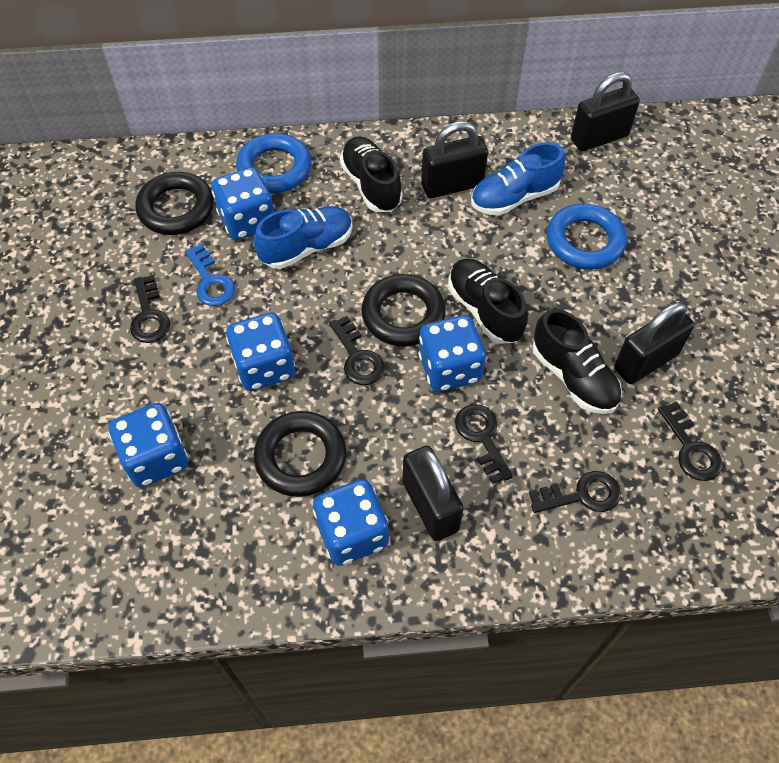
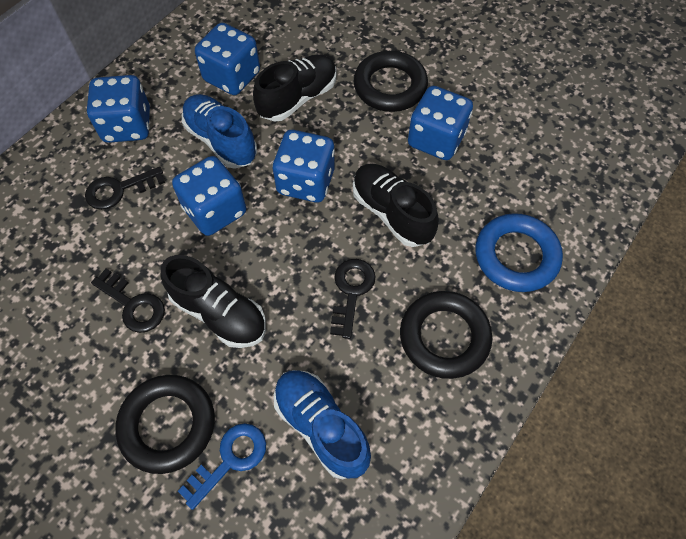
black key: [130,275,170,343] [329,316,385,385] [455,404,513,484] [529,471,621,513] [658,401,722,481] = 5 -> [85,167,165,210] [91,269,165,333] [330,259,376,339] = 3
black padlock: [403,446,464,541] [421,121,488,198] [571,72,640,151] [614,302,694,384] = 4 -> none = 0
blue ring: [236,133,312,193] [547,203,627,270] = 2 -> [475,213,563,292] = 1

